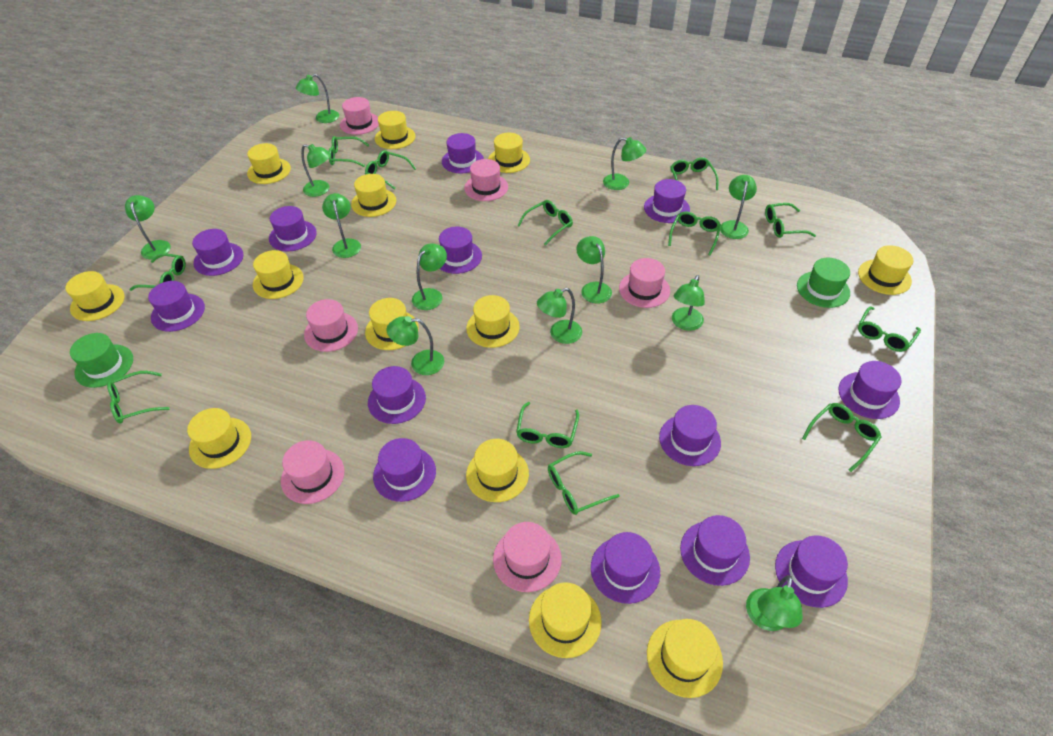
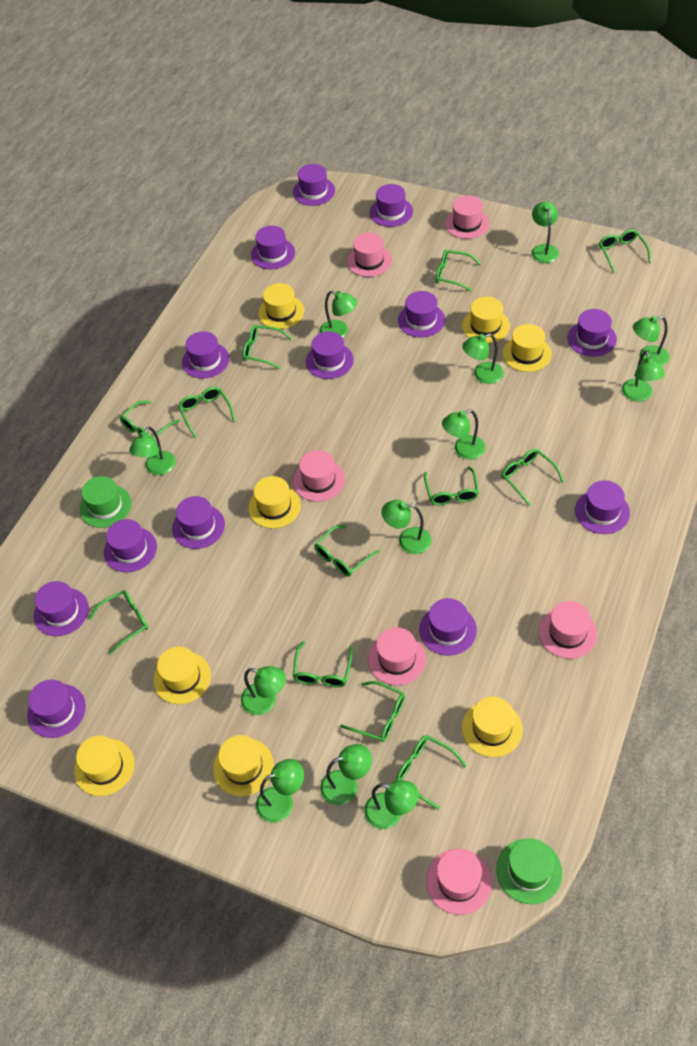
yellow hat: [65,271,124,321] [187,408,251,469] [247,143,291,184] [253,250,304,299] [351,174,396,217] [365,298,419,350] [375,111,415,149] [466,295,520,348] [466,439,529,502] [488,133,530,173] [529,582,602,658] [647,619,723,698] [858,245,913,295] = 13 -> [74,736,134,796] [153,646,211,704] [213,735,274,796] [248,476,301,529] [258,283,304,329] [462,296,510,343] [462,697,523,757] [503,324,552,372] = 8

